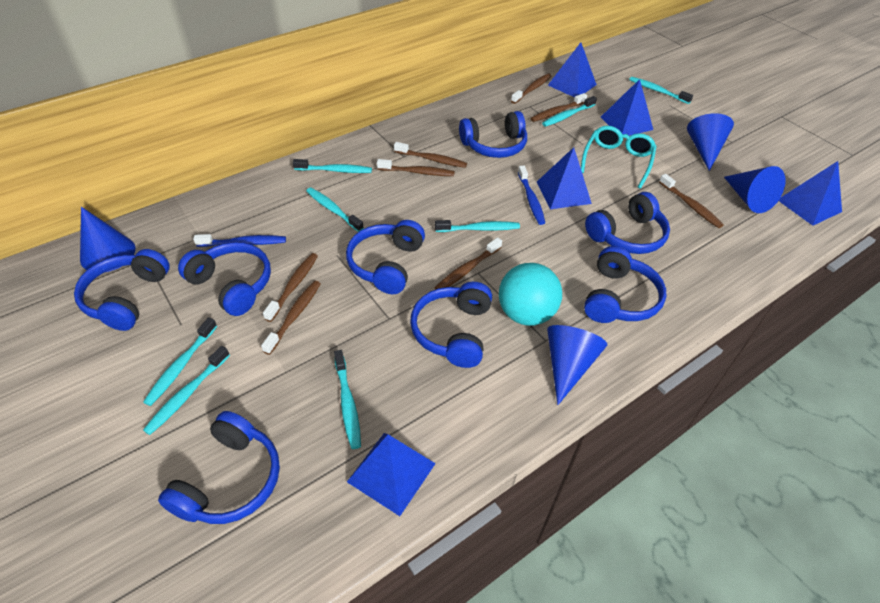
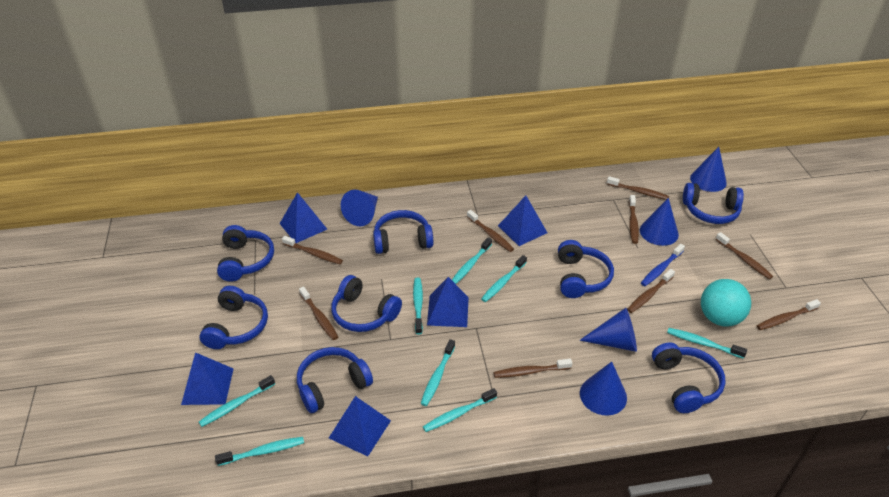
blue cone: [80,207,136,272] [547,325,607,405] [687,113,734,171] [724,166,786,213] = 4 -> [341,190,378,226] [580,308,637,352] [580,362,627,416] [640,198,679,246] [690,147,727,192] = 5
blue toothbrush: [193,234,286,247] [518,165,545,225] = 2 -> [641,244,685,286] = 1
brown toothbrush: [261,281,321,355] [263,253,318,322] [377,159,455,176] [394,142,467,168] [435,237,502,290] [511,74,551,104] [530,93,587,122] [659,174,724,228] = 8 -> [282,236,343,264] [299,286,338,340] [467,210,514,252] [494,359,572,378] [607,176,669,200] [627,269,675,313] [629,195,639,244] [716,232,773,279] [757,299,821,330] = 9
turquoise glasses: [581,126,657,189] = 1 -> none = 0

